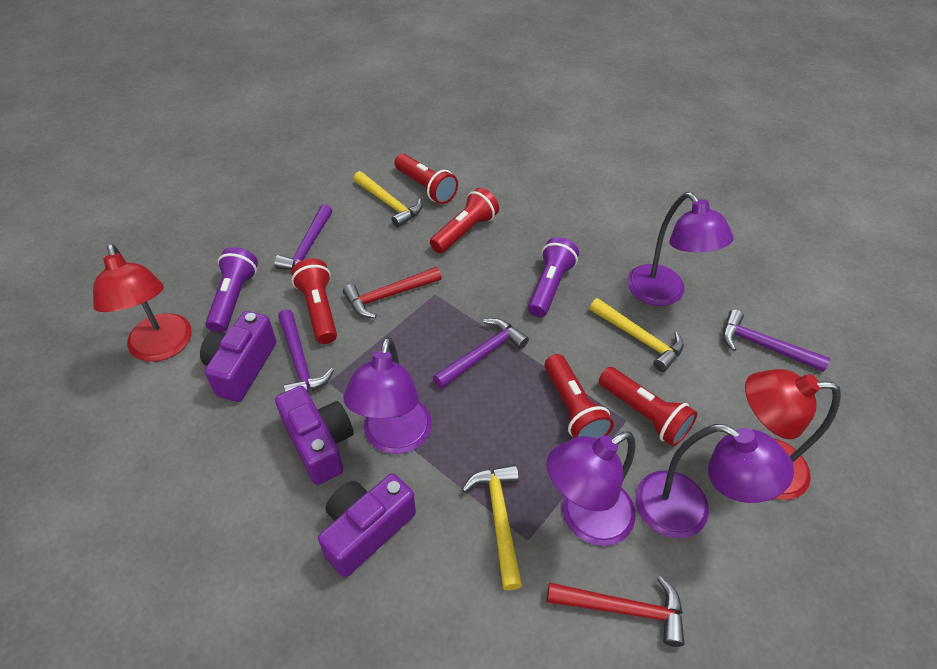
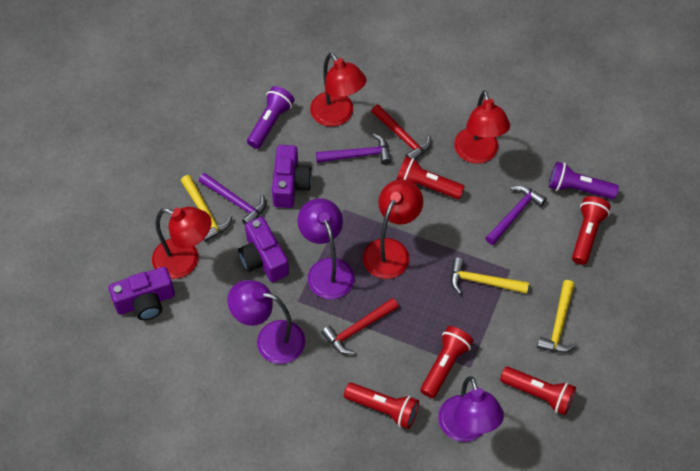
purple hammer: [274,204,332,270] [278,309,334,392] [433,318,529,389] [723,309,830,372] = 4 -> [199,173,266,225] [316,134,391,165] [485,185,547,245] = 3
purple lamp: [343,337,432,454] [547,431,636,546] [627,192,733,306] [635,424,794,538] = 4 -> [227,280,305,364] [298,198,354,299] [438,376,504,442] = 3
red lamp: [93,244,192,362] [745,369,841,500] = 2 -> [152,207,212,279] [310,53,366,127] [363,180,423,279] [454,90,510,164] = 4

